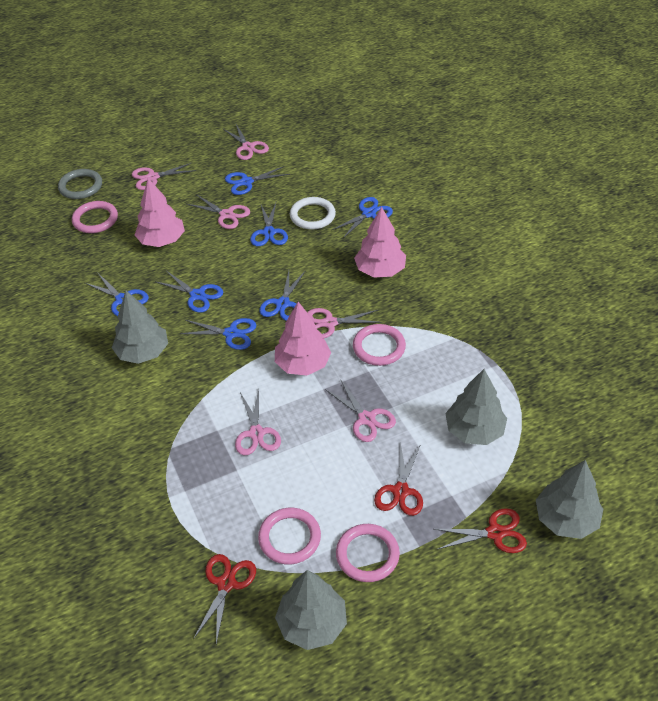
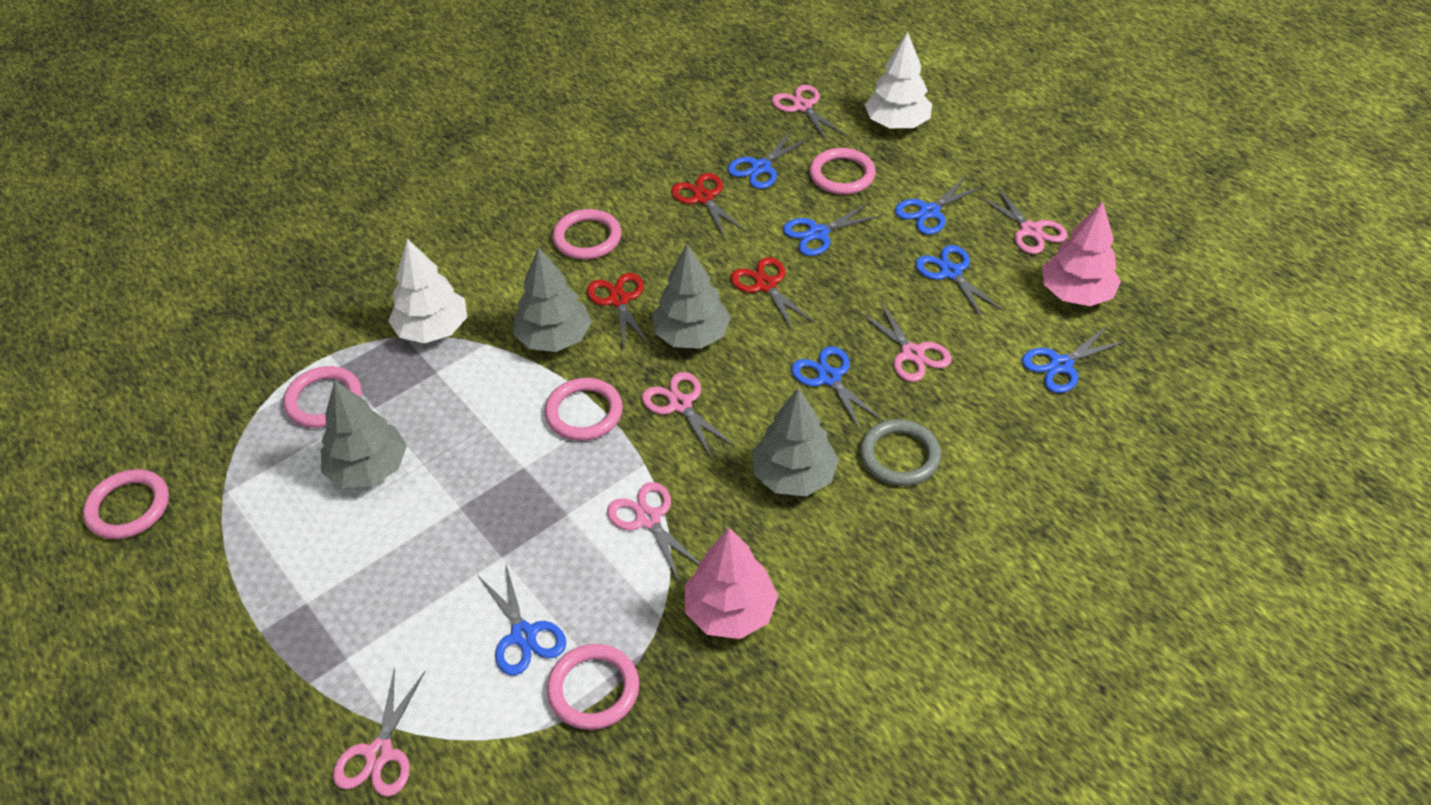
pink ring: [72,201,118,233] [258,508,321,564] [336,524,400,582] [353,324,406,366] = 4 -> [83,469,169,539] [284,366,362,428] [545,378,623,441] [547,644,639,730] [552,209,621,260] [809,148,876,195] = 6
pink tree: [135,178,185,247] [275,302,331,376] [354,207,406,278] = 3 -> [685,528,778,639] [1043,201,1121,306] = 2
white ring: [290,197,336,229] = 1 -> none = 0
white tree: none = 0 -> [388,239,467,343] [865,32,932,129] = 2

